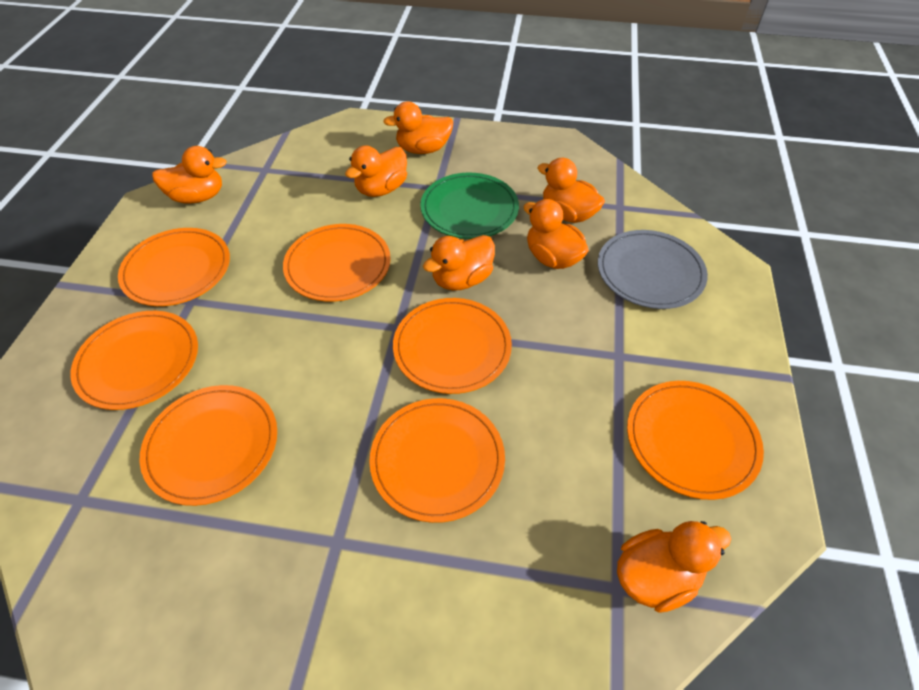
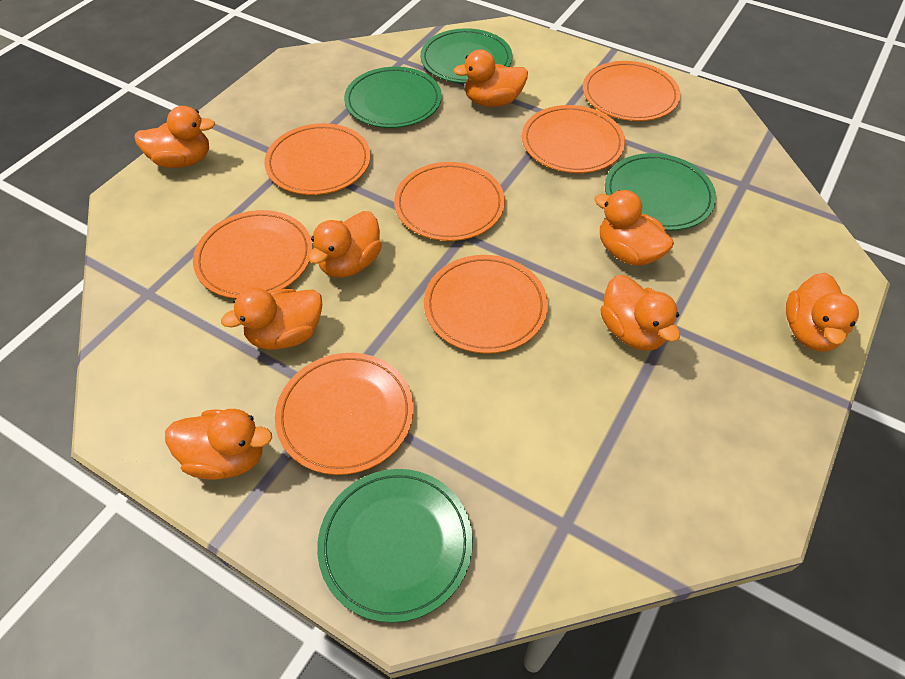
green plate: [420,173,519,239] = 1 -> [317,469,473,623] [344,67,442,128] [420,28,512,83] [605,153,716,231] = 4
grey plate: [598,230,708,309] = 1 -> none = 0
orange duck: [152,146,227,203] [345,146,407,197] [383,102,453,154] [423,235,495,291] [523,199,589,269] [537,158,605,223] [617,521,731,613] = 7 -> [134,106,215,168] [165,409,272,480] [221,288,322,350] [308,211,382,277] [453,50,528,107] [594,190,674,266] [600,275,680,351] [786,273,859,351] = 8

